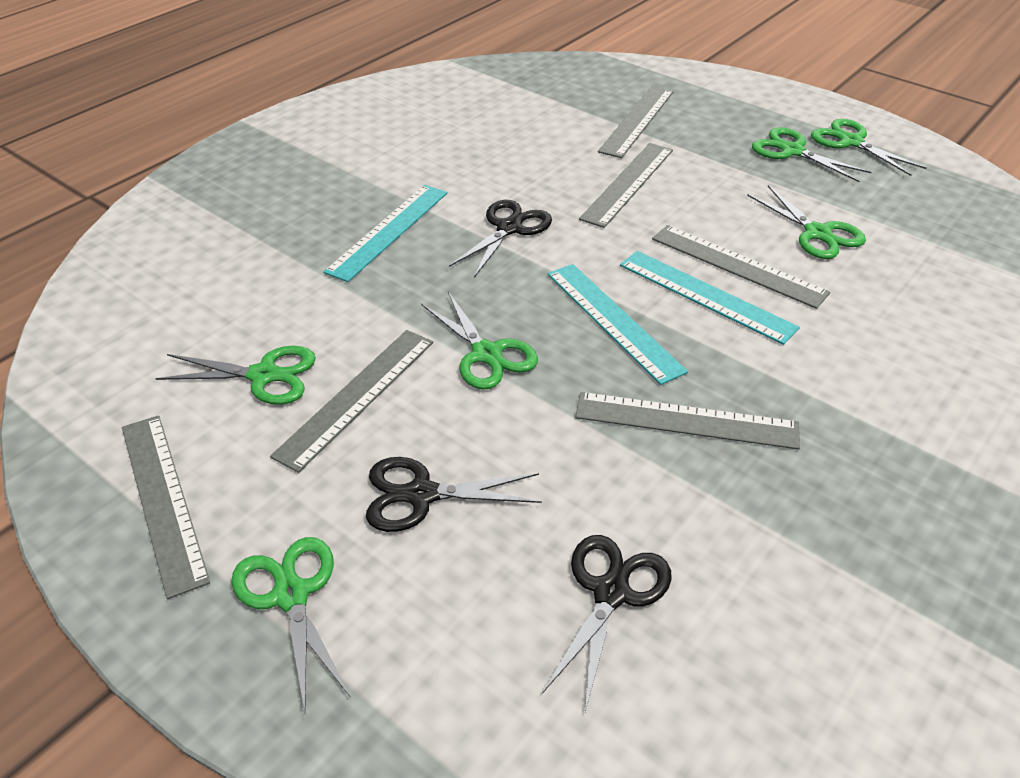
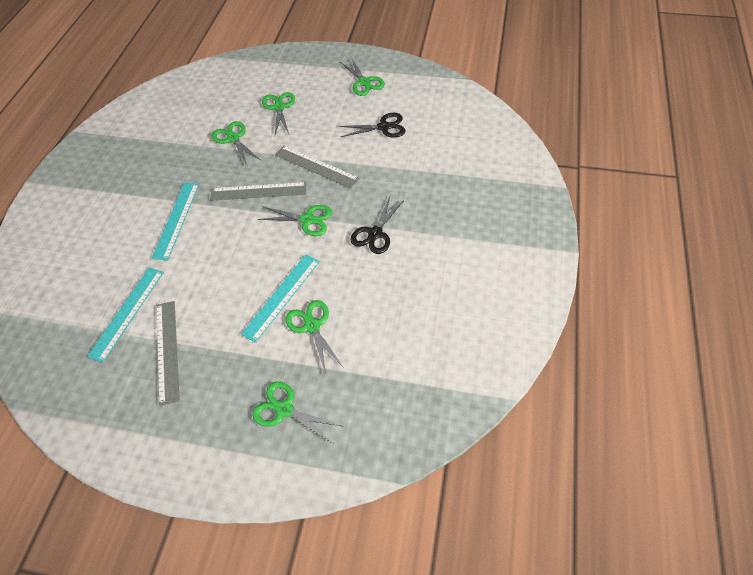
black scissors: [366,457,542,532] [449,200,552,277] [542,535,672,712] = 3 -> [339,113,406,138] [350,197,405,254] = 2
grey ruler: [122,415,210,599] [270,330,433,473] [575,392,800,450] [579,143,673,228] [598,86,674,158] [652,225,830,309] = 6 -> [156,301,180,406] [210,182,306,201] [275,146,359,188] = 3

